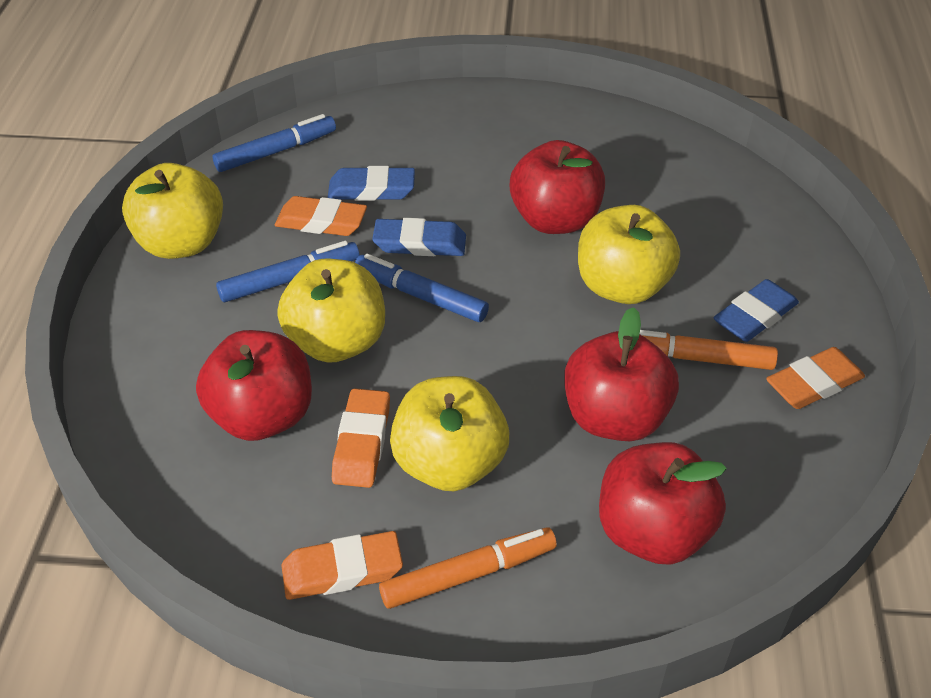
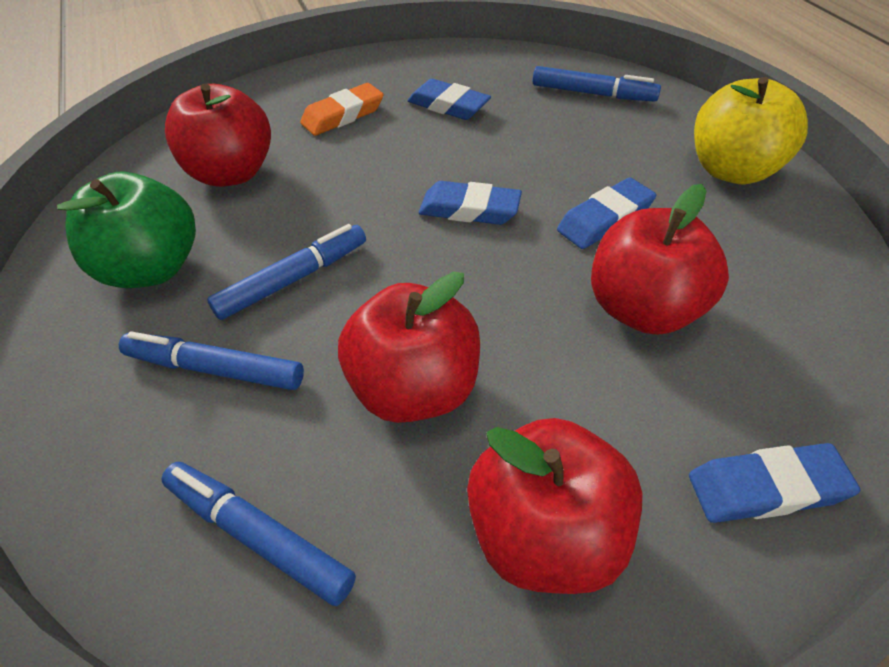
blue eraser: [328,166,415,201] [372,218,466,256] [714,279,799,342] = 3 -> [407,79,491,120] [419,181,522,225] [557,178,656,249] [689,443,860,523] = 4
blue marker: [212,114,336,172] [216,241,359,302] [355,254,489,322] = 3 -> [119,331,304,390] [162,462,356,606] [207,224,366,320] [533,66,661,102] = 4
green apple: none = 0 -> [57,172,196,288] = 1
orange eraser: [275,196,367,236] [281,531,403,600] [332,388,390,488] [766,347,865,409] = 4 -> [300,83,383,136] = 1
orange marker: [379,527,557,609] [640,330,778,370] = 2 -> none = 0
yellow apple: [122,163,223,259] [277,259,385,363] [390,376,509,491] [578,205,680,304] = 4 -> [694,77,808,184] = 1

